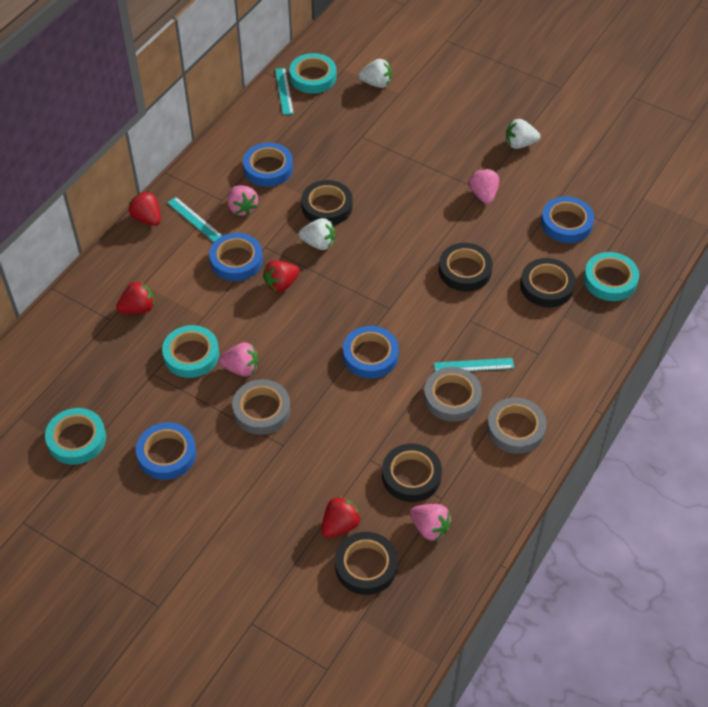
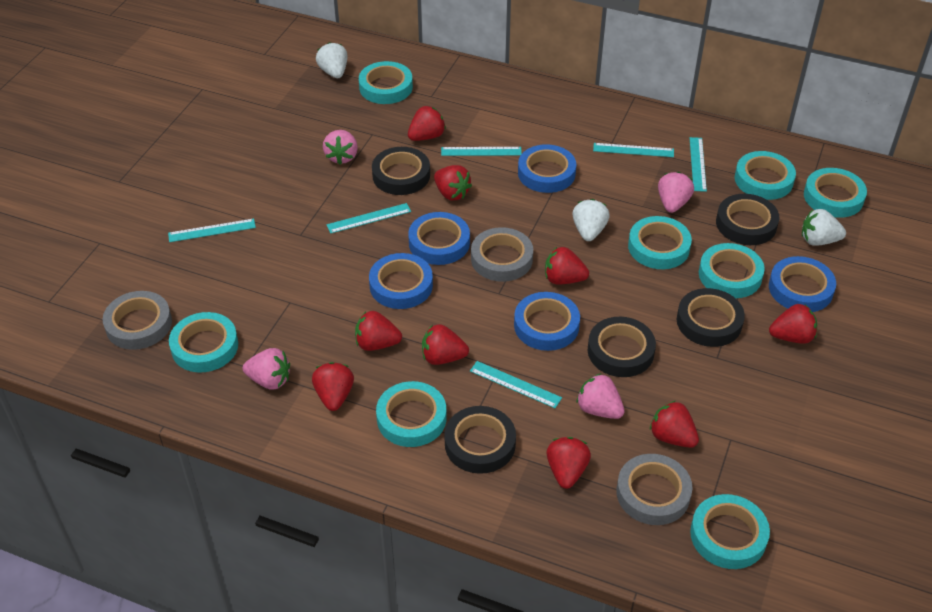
red strawberry: [116,281,154,314] [129,192,161,226] [263,260,300,292] [321,496,361,538] = 4 -> [312,362,354,411] [355,311,402,351] [408,106,446,141] [422,324,469,365] [434,165,472,200] [545,247,589,285] [546,437,591,489] [650,401,699,448] [769,304,817,344] = 9
turquoise ruler: [167,197,223,242] [275,68,294,115] [434,358,514,371] = 3 -> [168,218,256,242] [327,203,411,234] [441,147,522,156] [470,361,562,408] [593,143,674,157] [690,137,707,192] = 6
turquoise tape: [45,408,106,465] [162,325,219,378] [289,53,337,94] [584,252,639,301] = 4 -> [169,312,238,373] [359,61,413,104] [376,381,447,447] [628,216,692,269] [690,494,770,569] [699,243,765,298] [735,151,796,200] [804,168,867,218] = 8

